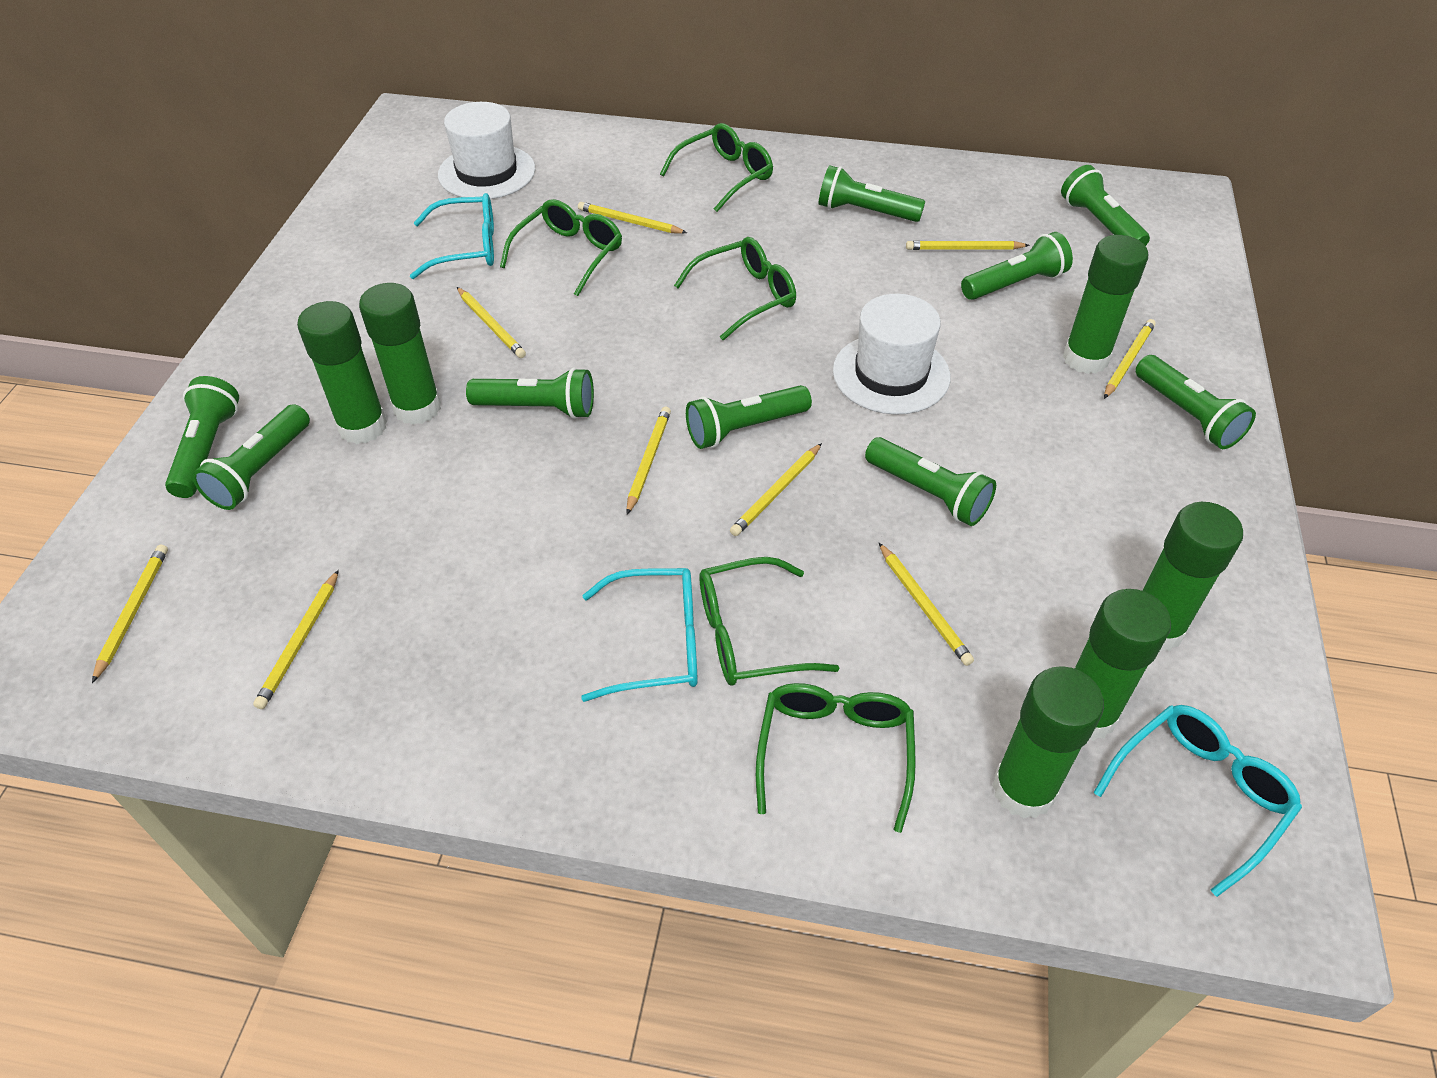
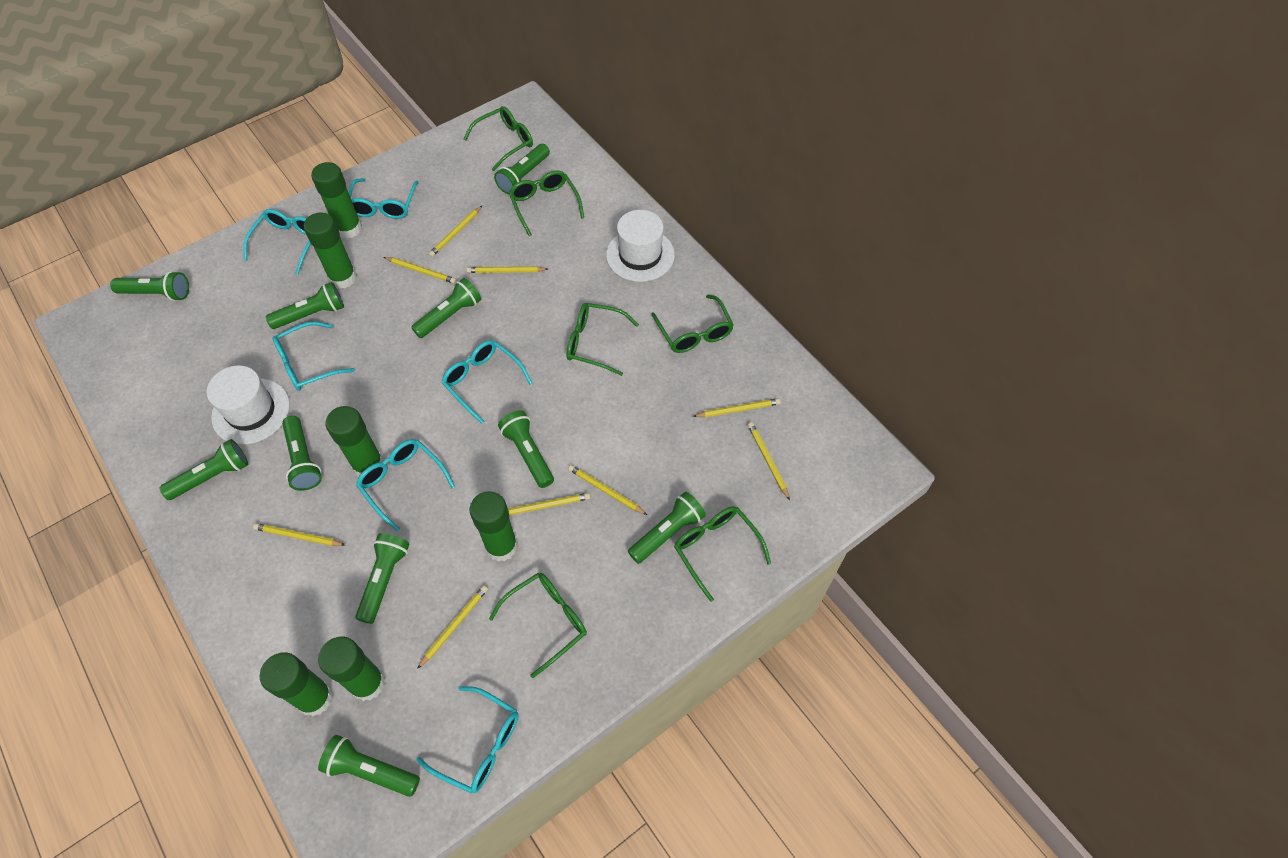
green flashlight: [165,376,239,498] [192,404,310,510] [466,367,594,419] [686,385,812,449] [819,165,925,222] [865,437,996,526] [961,232,1073,300] [1061,165,1150,246] [1135,355,1256,449] = 9 -> [110,271,189,301] [159,439,248,500] [265,282,344,329] [282,416,322,491] [318,735,420,797] [355,533,410,624] [411,278,481,338] [494,144,550,194] [498,410,554,488] [628,492,706,564] = 10
green glasses: [500,199,622,296] [660,123,773,212] [674,237,796,341] [699,557,839,686] [756,683,916,833] = 5 -> [463,106,533,171] [489,572,587,678] [509,171,584,236] [567,303,639,376] [651,295,734,353] [674,506,771,602] = 6
turquoise glasses: [410,193,494,279] [581,568,698,702] [1093,705,1302,897] = 3 -> [243,209,311,275] [272,322,355,391] [348,178,419,219] [356,439,455,531] [416,686,519,793] [441,340,532,424] = 6

